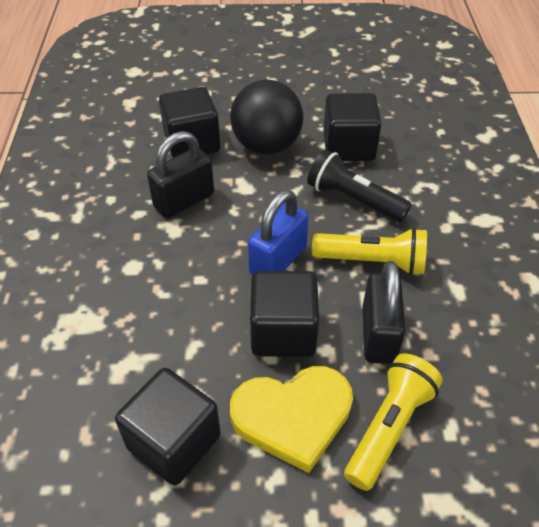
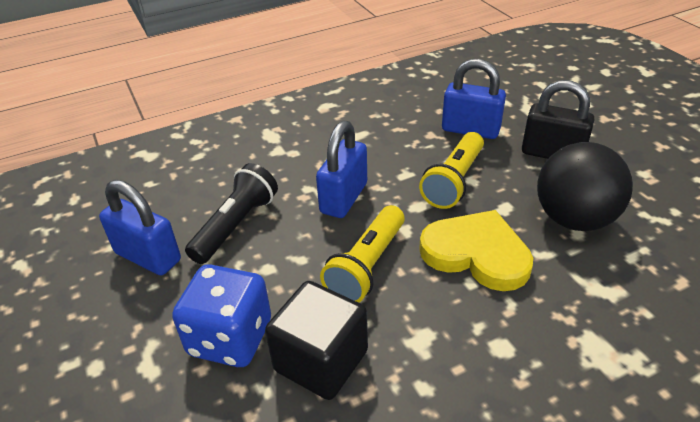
black cube: [115,368,221,485] [159,87,220,158] [250,271,319,357] [323,93,382,161] = 4 -> [265,281,368,400] = 1
black padlock: [147,131,214,218] [363,261,405,364] = 2 -> [522,80,594,159] = 1
blue dice: none = 0 -> [172,264,271,367] = 1
blue padlock: [248,190,309,276] = 1 -> [99,180,181,275] [316,121,367,218] [442,59,506,139] = 3

